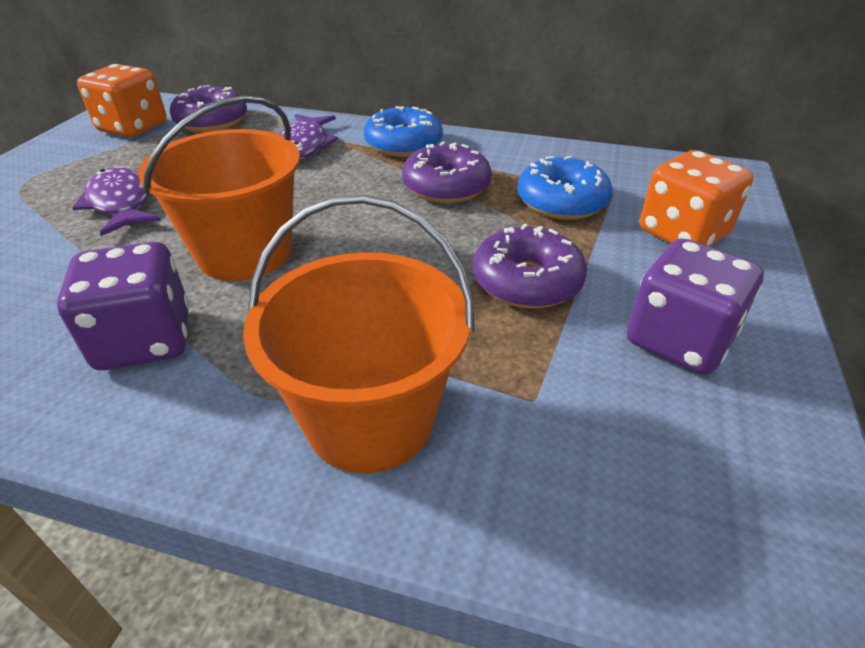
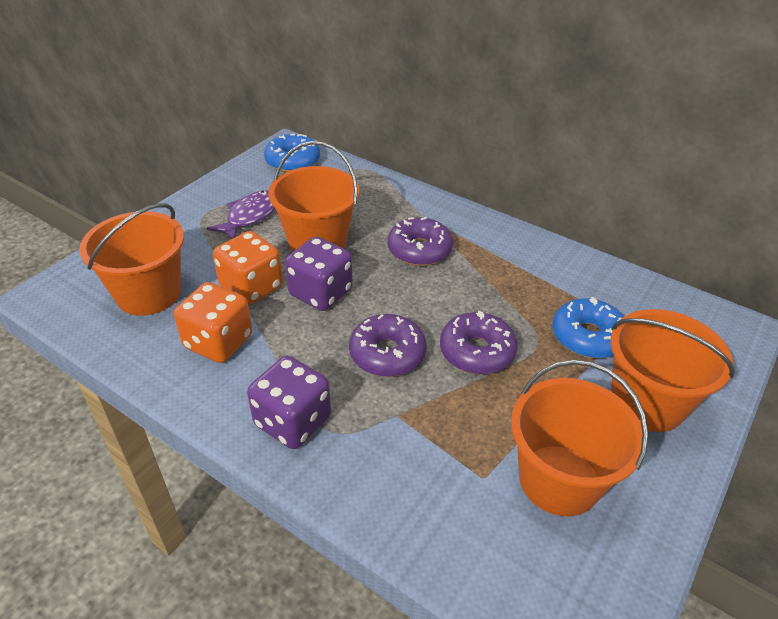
orange bucket: [138,95,300,281] [243,195,475,473] = 2 -> [79,203,184,316] [268,141,359,252] [511,359,648,516] [611,309,735,432] = 4
purple fish: [72,167,161,236] [278,114,338,160] = 2 -> [206,190,275,239] = 1

